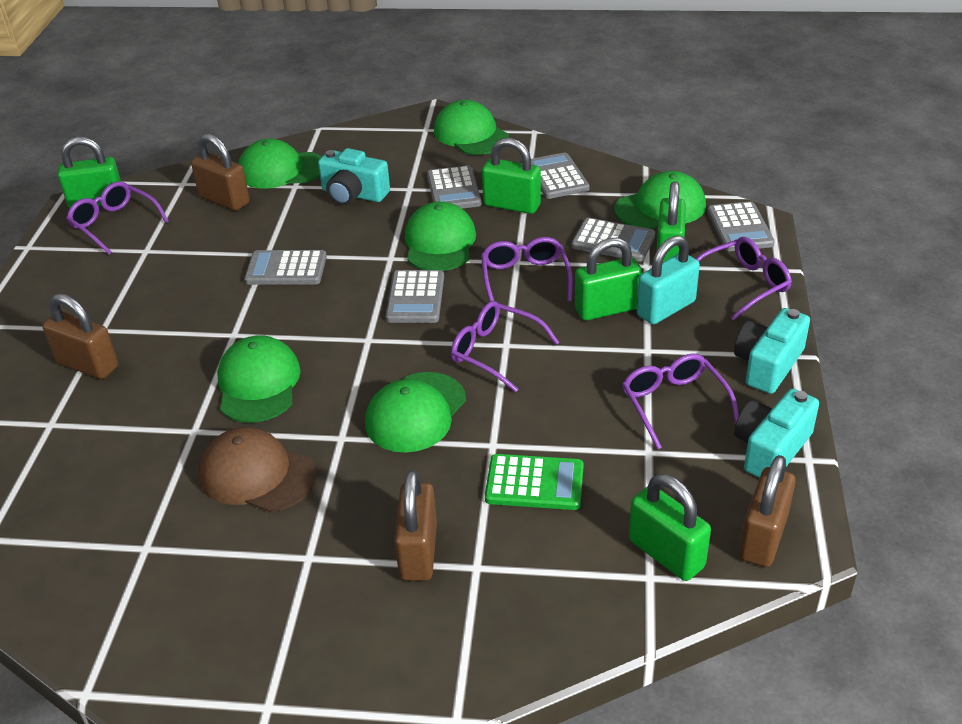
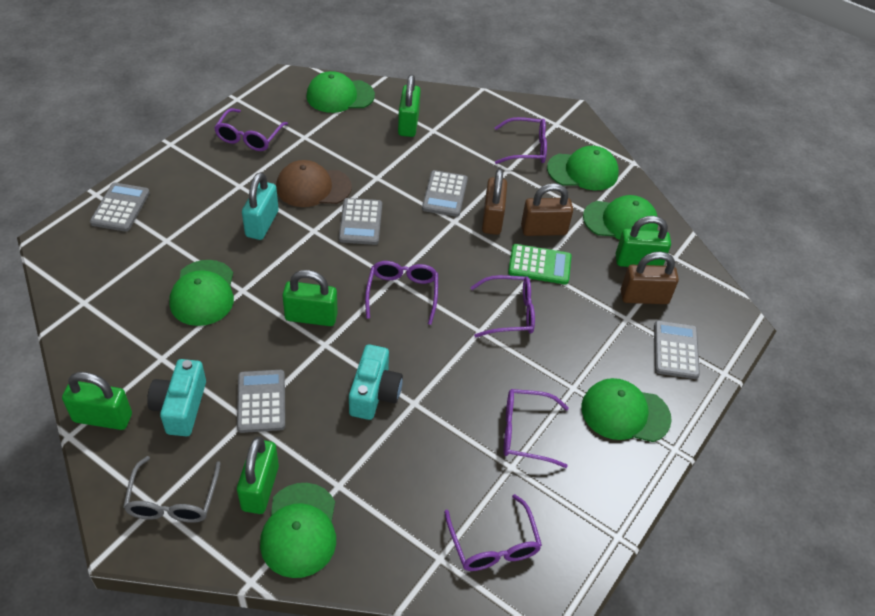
brown padlock: [42,294,118,379] [191,134,250,211] [394,470,437,581] [739,455,796,567] = 4 -> [482,169,507,235] [521,183,573,236] [621,252,679,304] = 3
grey calculator: [244,250,327,285] [386,270,444,323] [427,165,481,209] [531,152,590,199] [572,218,655,262] [707,201,775,251] = 6 -> [90,183,150,232] [237,370,285,433] [339,198,382,245] [422,170,468,217] [654,321,700,379] = 5
grey glasses: none = 0 -> [123,456,221,523] = 1
purple glasses: [66,181,169,255] [451,301,560,392] [481,237,573,302] [622,353,739,450] [696,237,792,320] = 5 -> [214,108,288,151] [365,261,438,325] [444,494,542,571] [470,275,535,337] [495,117,547,164] [503,389,569,468] = 6
turquoise camera: [318,148,390,206] [734,308,810,394] [734,389,819,478] = 3 -> [147,359,206,436] [349,344,403,420] = 2

